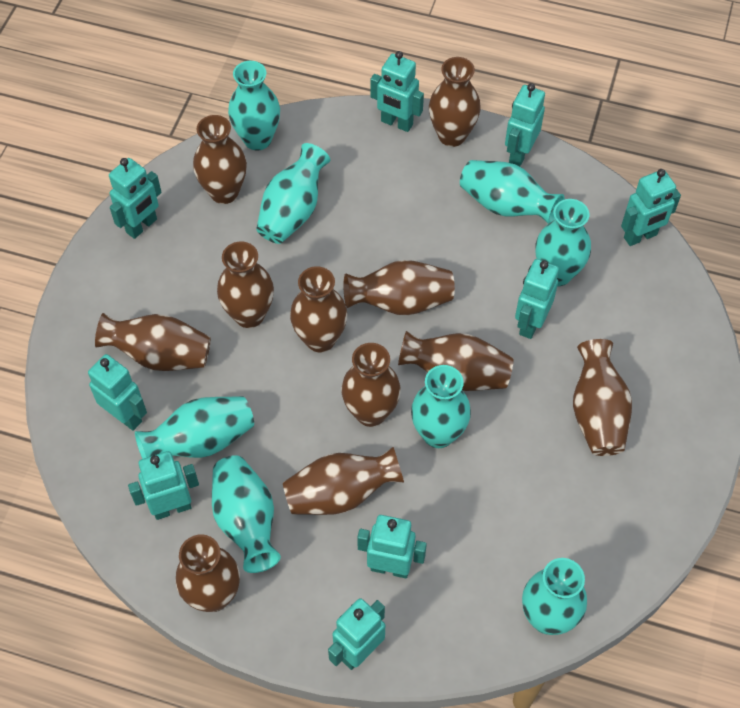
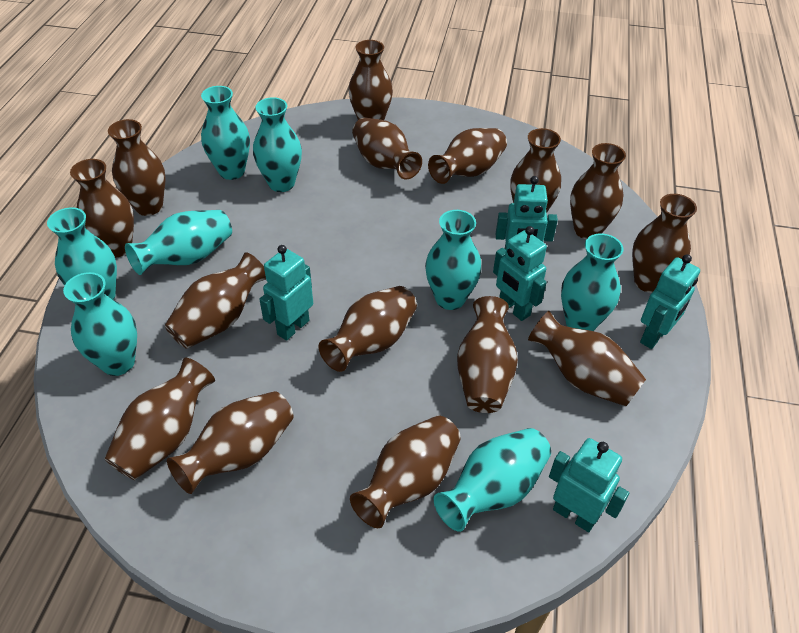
brown vase: [95,313,211,371] [176,534,240,612] [193,115,247,204] [217,241,274,328] [283,447,404,515] [290,266,347,353] [341,343,401,427] [344,260,455,315] [398,331,513,391] [429,57,481,147] [573,339,632,456] = 11 -> [70,159,134,258] [105,357,215,480] [108,119,166,216] [165,252,266,349] [167,391,294,494] [319,286,417,372] [348,40,393,120] [350,416,461,528] [352,117,422,180] [428,128,507,184] [457,296,518,413] [510,128,561,213] [528,311,646,406] [570,143,626,239] [632,194,697,293] = 15
turquoise robot: [88,354,147,431] [109,158,162,239] [128,451,199,520] [328,598,385,670] [357,515,427,578] [370,51,424,132] [505,83,545,166] [515,259,559,339] [621,169,681,246] = 9 -> [259,245,313,341] [493,226,547,321] [496,176,558,250] [549,438,629,532] [640,254,700,349] = 5

